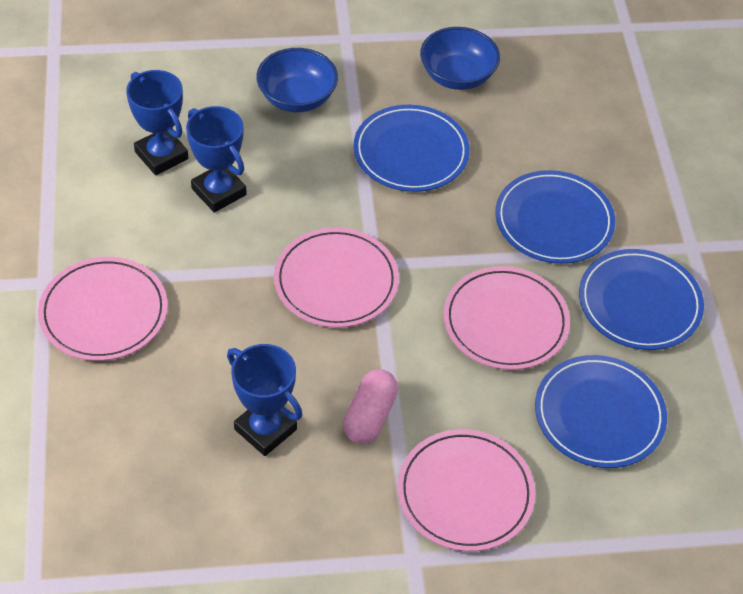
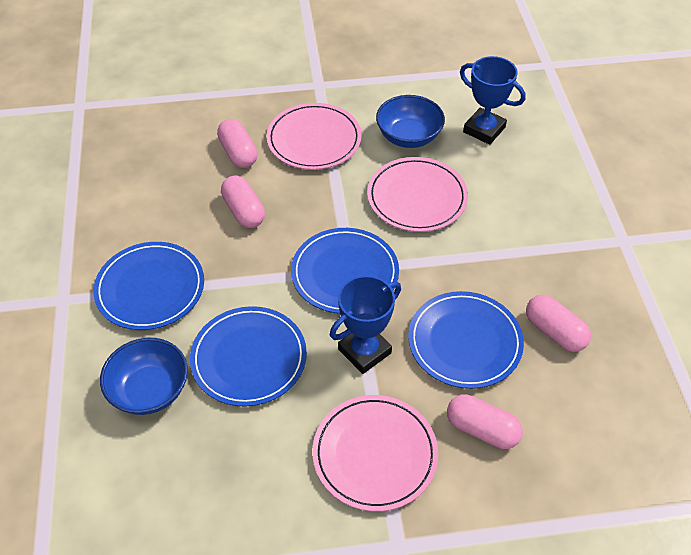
blue trophy: [126,70,188,175] [186,106,247,213] [227,344,303,456] = 3 -> [330,275,401,374] [460,56,526,145] = 2
pink capsule: [343,369,398,444] = 1 -> [217,119,257,168] [221,175,265,228] [447,394,523,449] [526,295,591,352] = 4
pink plate: [38,257,168,361] [274,228,399,328] [397,429,535,552] [443,266,570,370] = 4 -> [266,103,362,170] [312,395,438,512] [367,157,468,232] = 3

